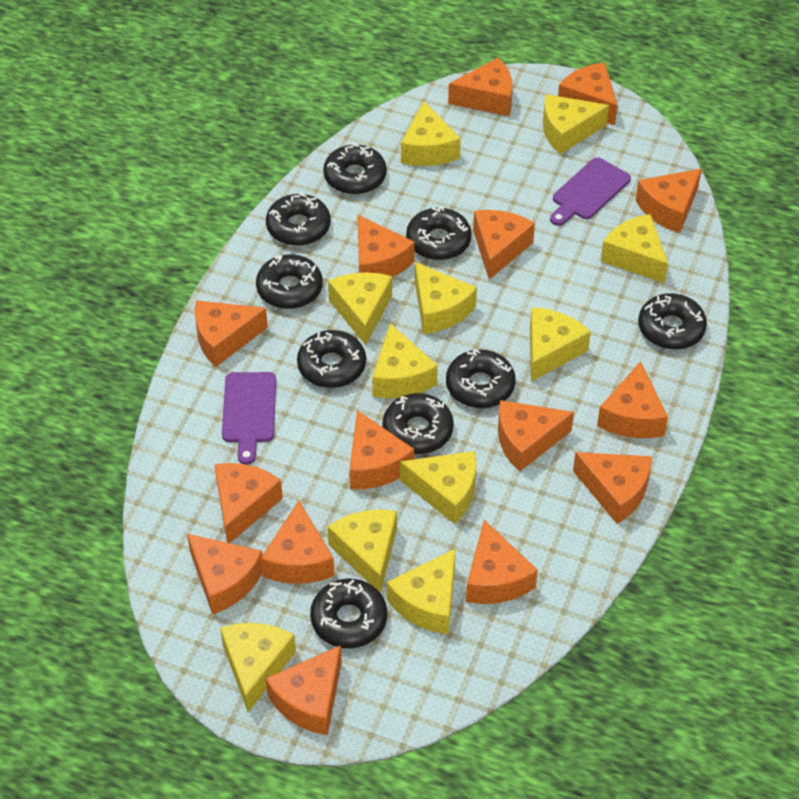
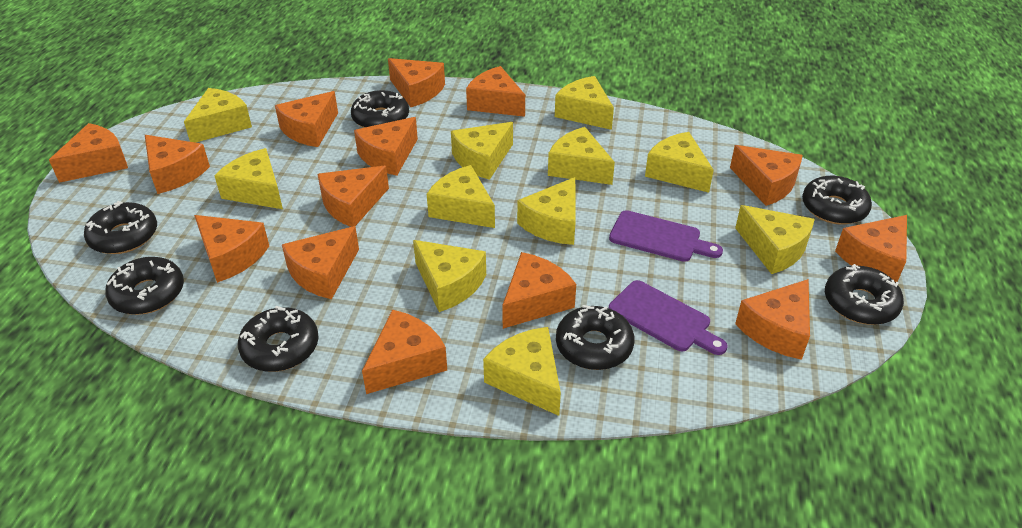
black donut: [256,254,323,309] [266,192,330,246] [297,330,366,388] [310,579,387,648] [323,143,387,194] [382,393,454,454] [406,206,472,260] [446,349,516,408] [638,293,707,350] = 9 -> [84,201,157,254] [105,257,184,315] [238,306,318,372] [351,90,409,128] [556,305,634,370] [802,176,872,225] [825,264,904,325] = 7
orange cheese: [187,534,262,615] [195,300,268,367] [214,463,283,543] [261,501,334,584] [265,645,342,735] [349,410,414,489] [357,214,415,277] [448,58,513,116] [466,520,538,604] [473,210,535,280] [498,400,574,472] [558,62,618,125] [573,452,652,524] [597,361,668,438] [636,168,702,233] = 15 -> [49,123,128,183] [145,135,210,194] [194,215,269,283] [275,91,338,147] [282,226,359,299] [317,166,389,227] [354,117,418,176] [362,310,447,394] [388,58,445,107] [466,66,525,117] [502,252,576,329] [730,145,803,206] [735,279,810,360] [835,215,907,282] = 14

